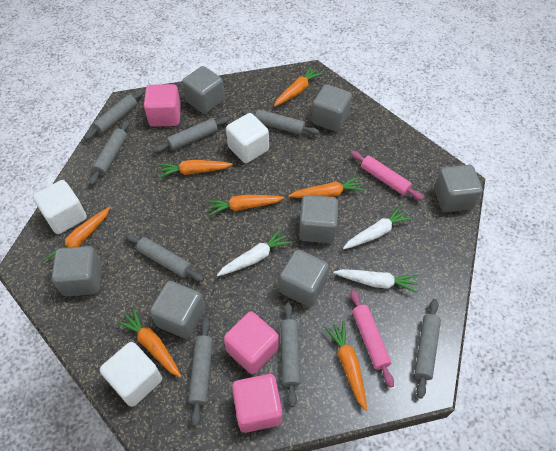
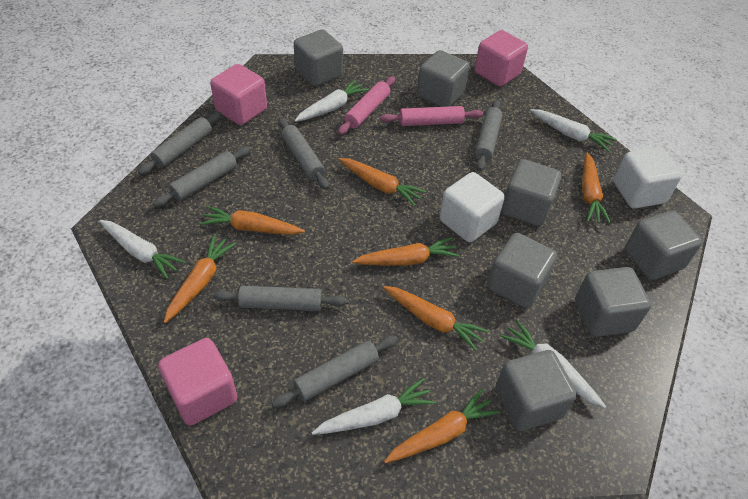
grey rolling pin: [84,89,145,140] [89,120,130,185] [126,234,204,282] [154,117,230,153] [188,318,213,426] [241,109,319,135] [280,303,301,407] [414,299,441,399] = 8 -> [138,112,222,175] [153,147,250,207] [213,286,347,311] [271,335,398,408] [278,117,329,190] [475,100,503,171] = 6
white carrot: [217,229,292,277] [333,269,418,293] [343,206,412,249] = 3 -> [99,220,186,279] [294,79,369,122] [312,378,436,435] [500,320,606,408] [530,109,617,152] = 5
white cube: [33,180,87,234] [100,342,162,407] [226,113,269,163] = 3 -> [439,172,505,242] [614,147,682,209] = 2

